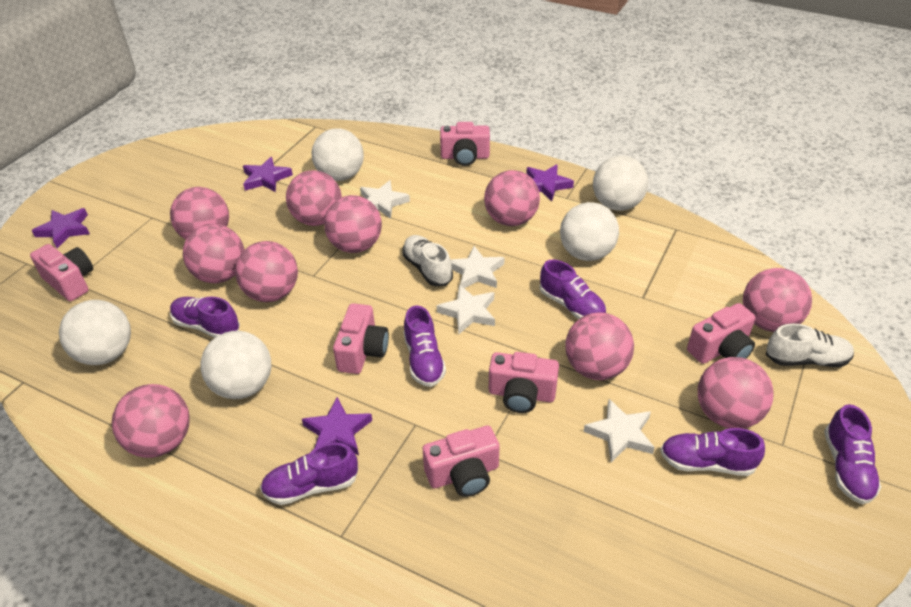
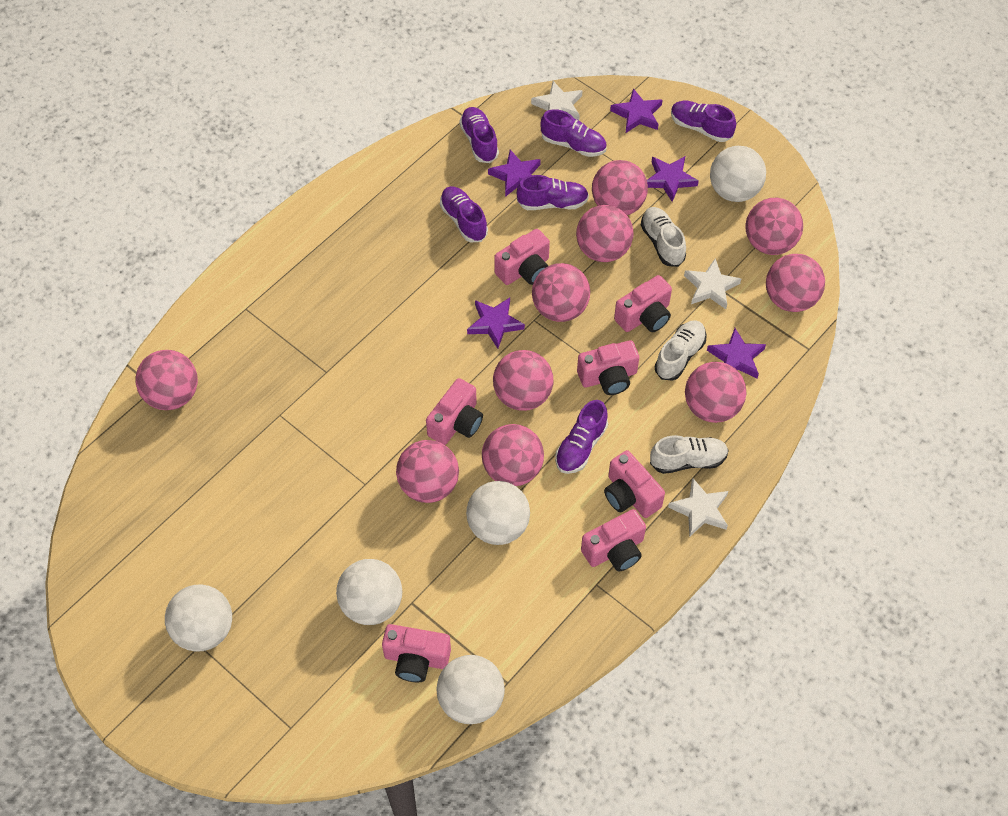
pink camera: [30,244,93,301] [333,303,389,374] [423,426,500,497] [440,122,490,166] [489,352,559,413] [687,303,756,364] = 6 -> [382,624,451,682] [426,378,483,445] [494,229,550,285] [577,340,639,395] [581,509,646,571] [604,450,665,518] [614,275,672,332] = 7
purple star: [32,208,90,248] [243,157,293,192] [302,397,372,455] [526,164,574,201] = 4 -> [467,298,525,349] [488,150,541,197] [610,88,663,133] [647,156,699,202] [707,328,766,379] = 5
white shoe: [402,235,453,286] [766,324,854,367] = 2 -> [641,207,686,267] [650,435,729,474] [655,320,707,381] = 3
white star: [360,180,410,219] [437,285,495,335] [450,246,505,288] [583,399,655,462] = 4 -> [531,81,583,120] [668,478,728,537] [684,259,741,309] = 3

